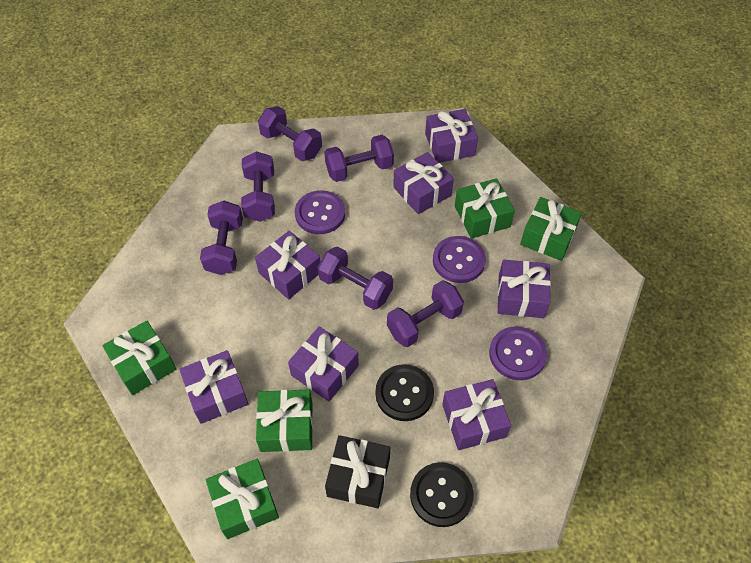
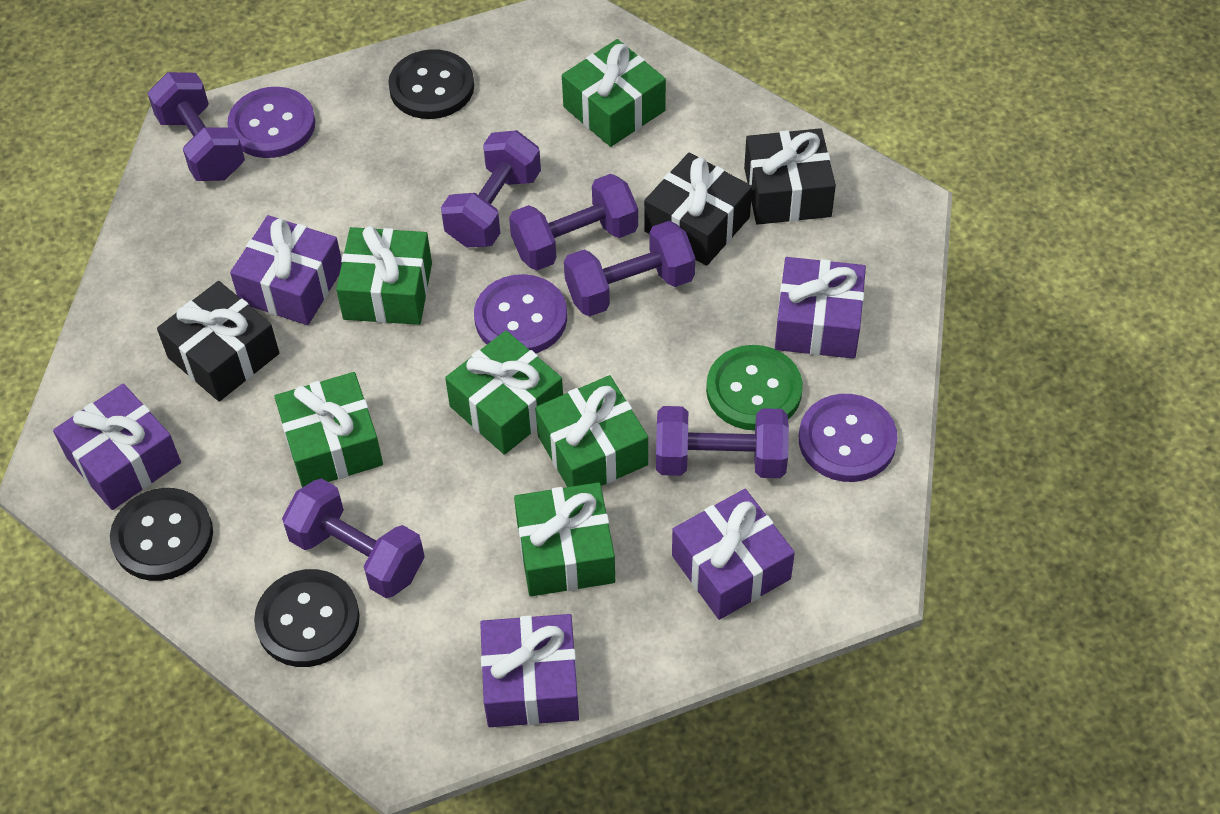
black button: [375,364,434,421] [410,462,474,527] = 2 -> [110,488,213,581] [254,569,360,667] [388,49,474,119] = 3
black gift: [325,435,390,508] = 1 -> [157,281,279,402] [644,153,752,266] [744,128,836,225] = 3
green button: none = 0 -> [706,345,803,430] = 1
green gift: [102,321,176,395] [206,459,279,539] [256,390,313,452] [455,178,515,239] [520,197,582,261] = 5 -> [274,372,383,488] [336,226,432,325] [445,331,563,455] [514,482,615,596] [535,375,648,487] [562,39,666,147] = 6
purple gift: [179,350,248,424] [255,231,321,299] [288,326,359,402] [393,152,454,214] [425,109,478,163] [442,379,511,450] [498,260,551,318] = 7 -> [53,383,181,510] [230,215,342,325] [480,614,579,727] [672,489,795,620] [775,257,866,359] = 5

